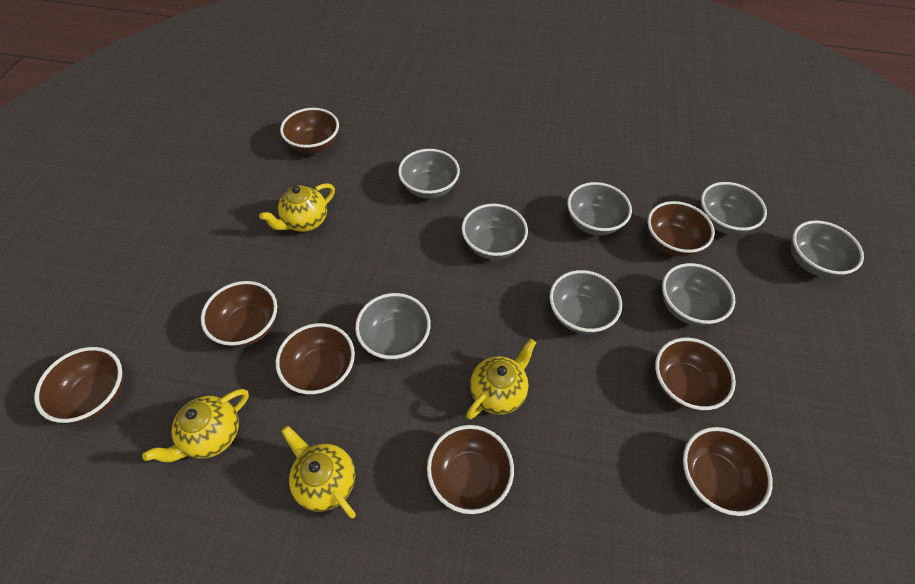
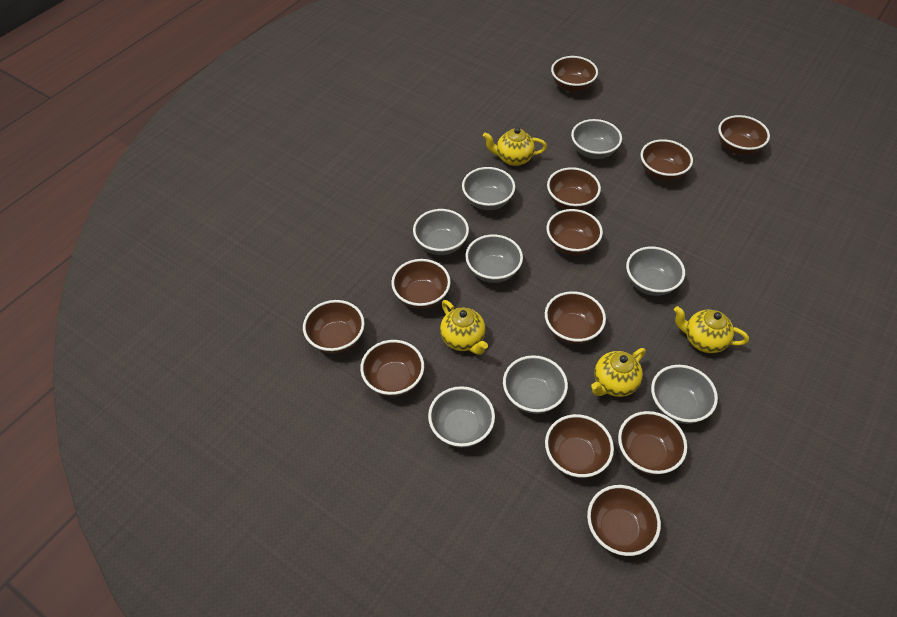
brown bowl: [34,347,124,423] [201,281,277,347] [276,323,355,395] [280,108,339,154] [427,425,514,514] [648,201,715,257] [655,338,736,410] [683,427,773,516] = 8 -> [303,300,365,354] [360,340,424,397] [391,259,451,309] [545,291,606,344] [545,414,614,478] [547,167,601,210] [547,209,603,256] [551,56,598,92] [587,485,661,556] [618,411,687,475] [641,139,693,181] [718,115,770,155] = 12

